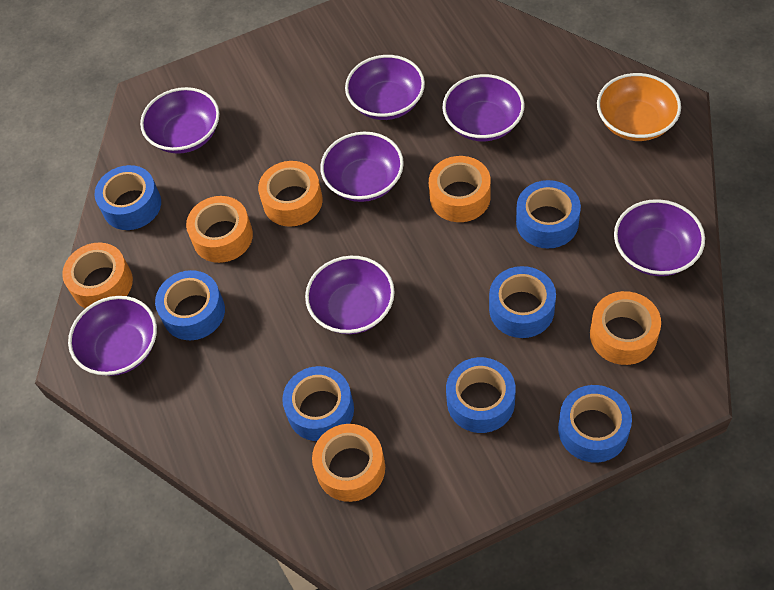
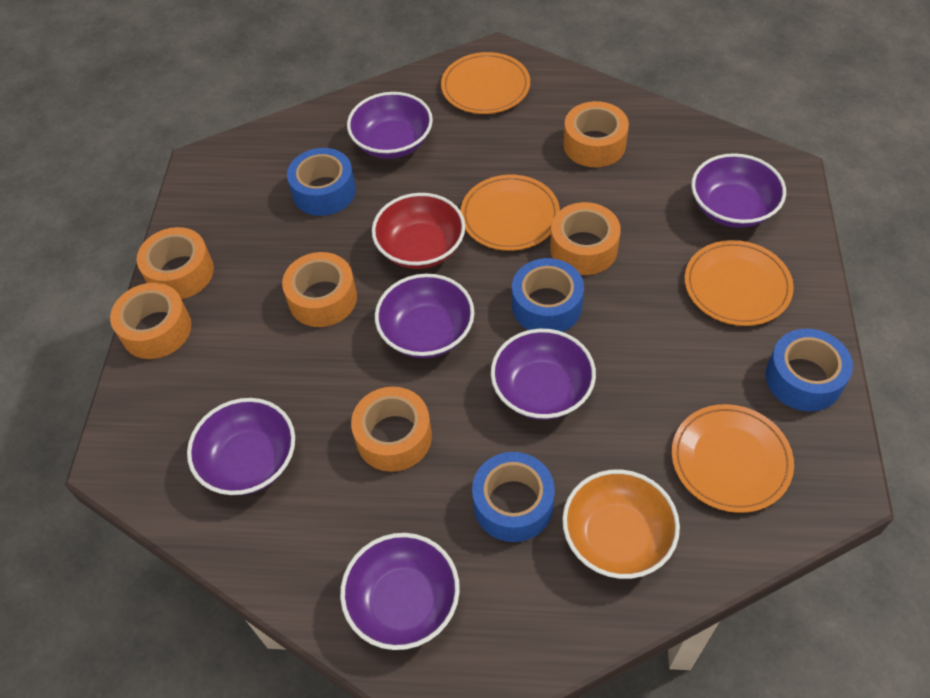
blue tape: [94,165,161,230] [155,270,225,340] [282,366,354,441] [446,357,516,433] [489,266,556,338] [516,180,581,249] [558,385,632,463] = 7 -> [287,148,356,216] [472,452,555,542] [512,258,584,332] [766,329,853,411] = 4
orange plate: none = 0 -> [441,52,530,114] [461,175,560,251] [672,404,794,513] [685,240,794,326] = 4
purple bowl: [68,296,157,376] [140,87,219,154] [305,256,395,334] [320,132,404,202] [345,55,425,120] [443,74,525,141] [614,199,705,276] = 7 -> [187,398,295,495] [340,533,460,650] [347,92,433,159] [375,274,474,358] [491,329,596,420] [691,153,786,228] = 6
red bowl: none = 0 -> [372,193,465,269] = 1

